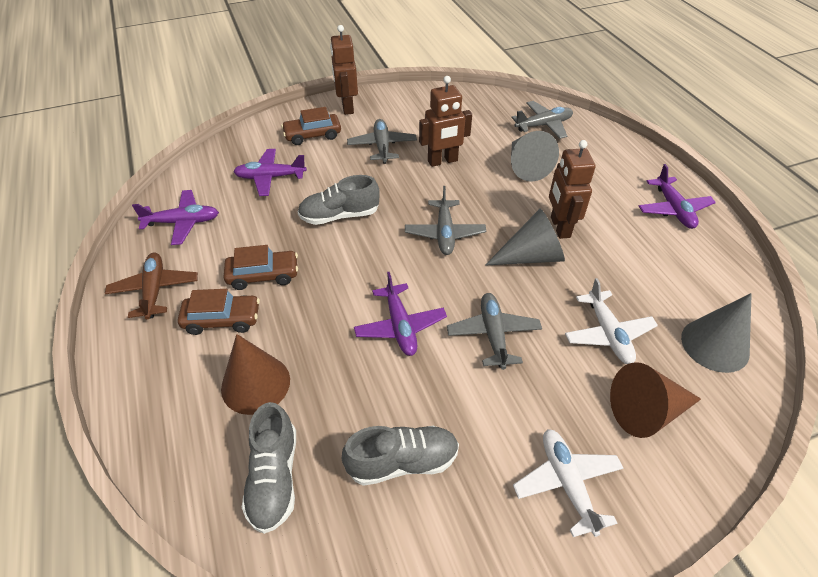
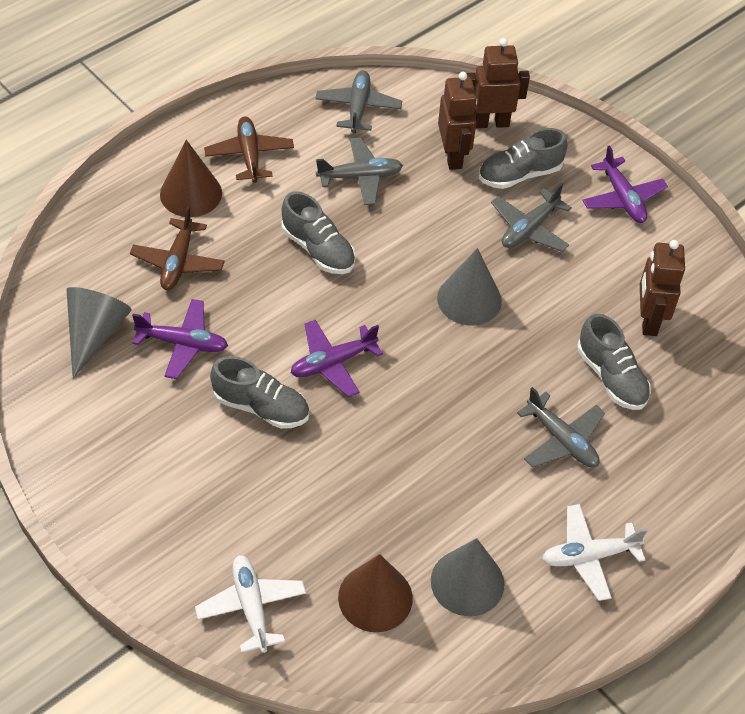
brown car: [178,289,260,335] [223,245,298,290] [281,107,341,145] = 3 -> none = 0
brown plane: [105,253,198,320] = 1 -> [130,206,225,290] [204,116,294,183] = 2
grey shoe: [242,402,296,534] [297,175,380,225] [342,426,459,486] = 3 -> [210,356,309,429] [281,191,356,274] [479,128,568,189] [577,314,651,410] = 4
purple plane: [132,190,219,245] [233,149,307,196] [354,272,447,356] [639,164,716,229] = 4 -> [132,299,228,379] [291,320,383,397] [582,145,668,223] = 3

